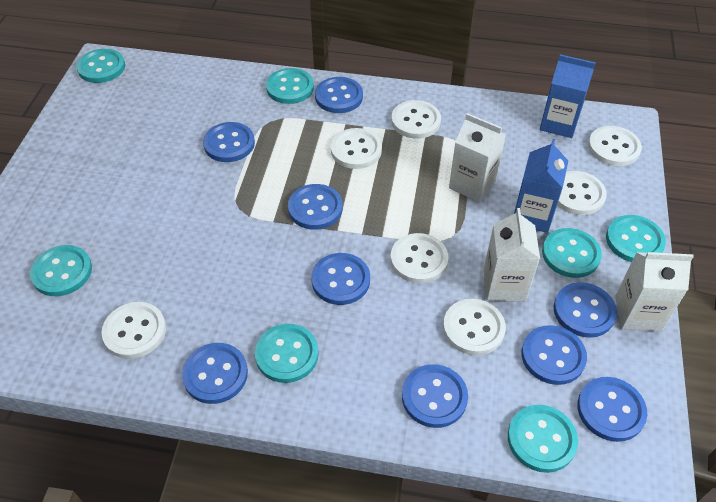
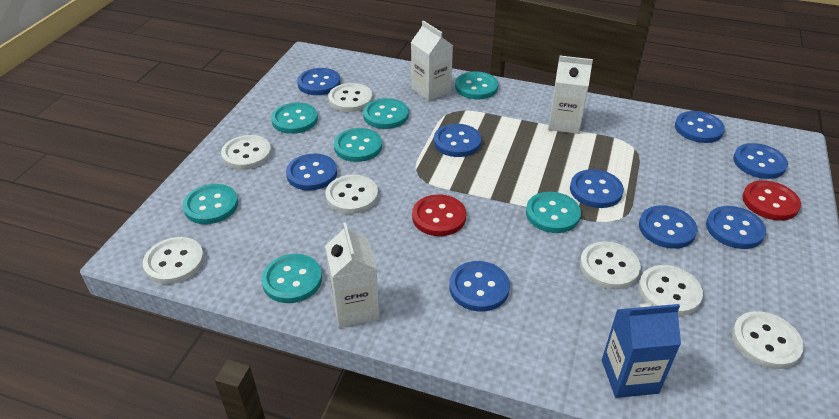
blue carton: [514,139,568,233] [540,54,596,138] = 2 -> [602,303,681,398] = 1
red button: none = 0 -> [412,194,466,236] [742,180,801,221] = 2

